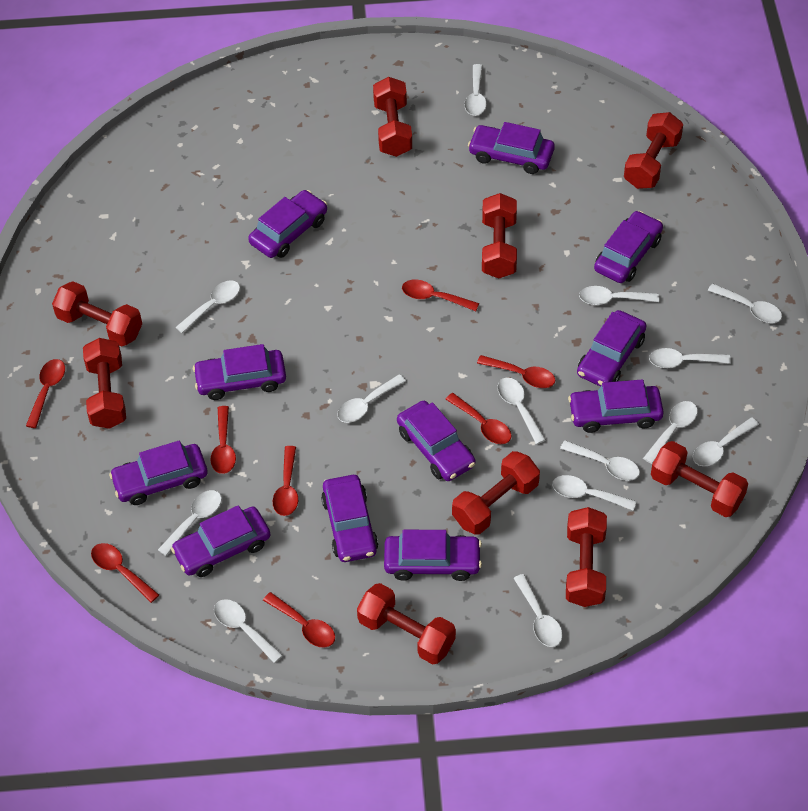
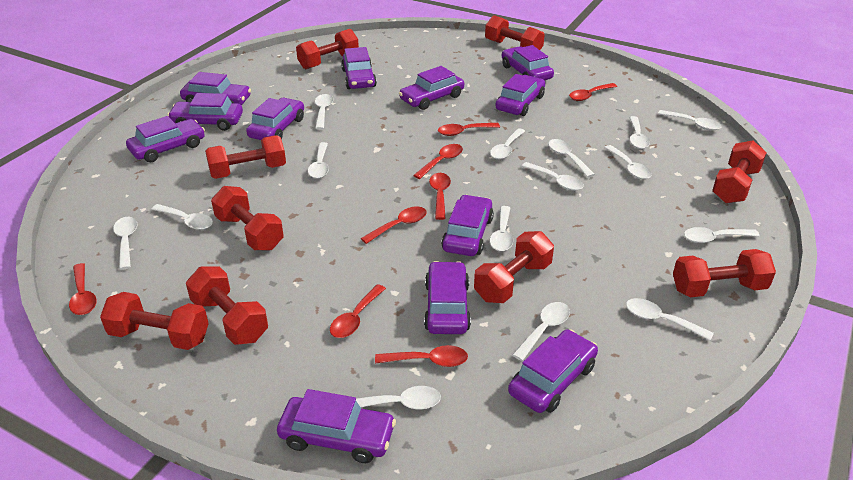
purple car: [109,441,208,505] [171,505,271,577] [193,344,286,400] [248,190,327,258] [321,475,378,562] [384,530,482,581] [397,401,476,481] [468,122,555,174] [568,380,664,433] [577,310,647,387] [594,211,663,283] = 11 -> [126,116,205,162] [167,93,243,131] [180,72,251,105] [246,98,304,140] [277,389,396,463] [341,47,377,89] [399,66,464,110] [424,261,471,334] [441,195,494,256] [495,74,545,116] [502,45,554,80] [508,329,598,413] = 12
white spoon: [158,490,222,556] [175,280,240,333] [214,599,283,663] [337,374,406,423] [464,64,487,116] [497,377,546,444] [513,574,563,647] [552,475,636,511] [560,440,640,481] [579,286,659,305] [643,401,698,464] [649,348,731,368] [693,417,759,466] [708,283,782,323] = 14 -> [113,217,138,270] [151,204,213,230] [308,142,329,179] [315,94,333,130] [356,386,441,410] [490,128,525,159] [490,206,513,251] [513,302,570,361] [522,162,584,191] [548,139,595,177] [604,145,652,179] [626,298,714,341] [629,116,650,149] [658,110,722,130] [684,227,759,243] = 15

